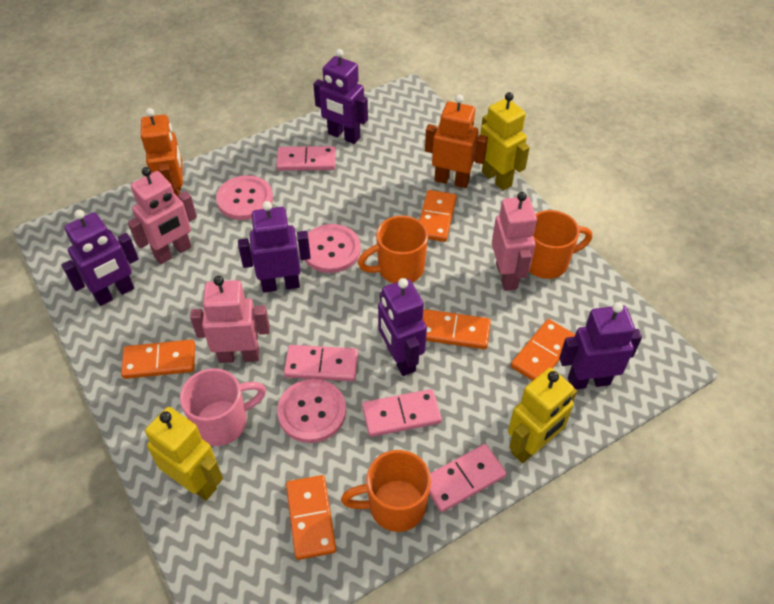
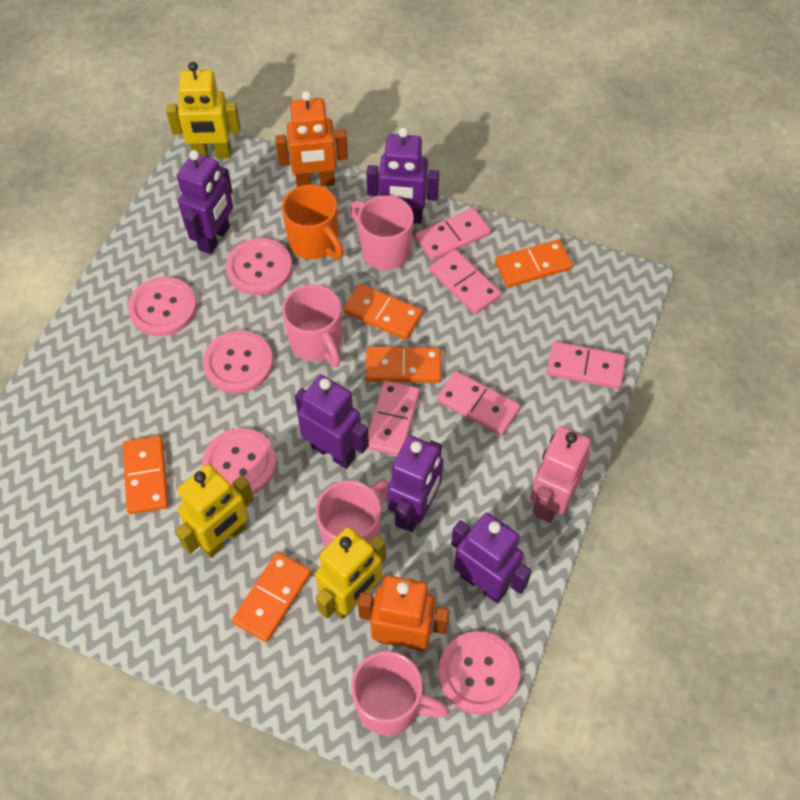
orange mug: [341,450,431,532] [358,216,428,283] [529,210,592,279] = 3 -> [282,185,343,259] = 1
pink button: [216,175,273,220] [277,379,346,443] [305,224,361,273] = 3 -> [128,277,197,336] [202,428,277,494] [203,331,273,393] [226,238,292,295] [438,631,520,715] = 5
pink domino: [276,146,336,171] [284,345,358,381] [362,389,442,437] [429,444,507,512] = 4 -> [367,381,420,456] [415,208,491,261] [429,249,501,314] [437,371,520,436] [546,341,626,389] = 5
pink mug: [180,368,266,446] = 1 -> [282,284,342,367] [315,480,389,548] [350,195,414,270] [351,651,449,736] = 4
pink robot: [128,167,197,264] [190,275,270,363] [492,192,537,291] = 3 -> [530,426,591,523] = 1

